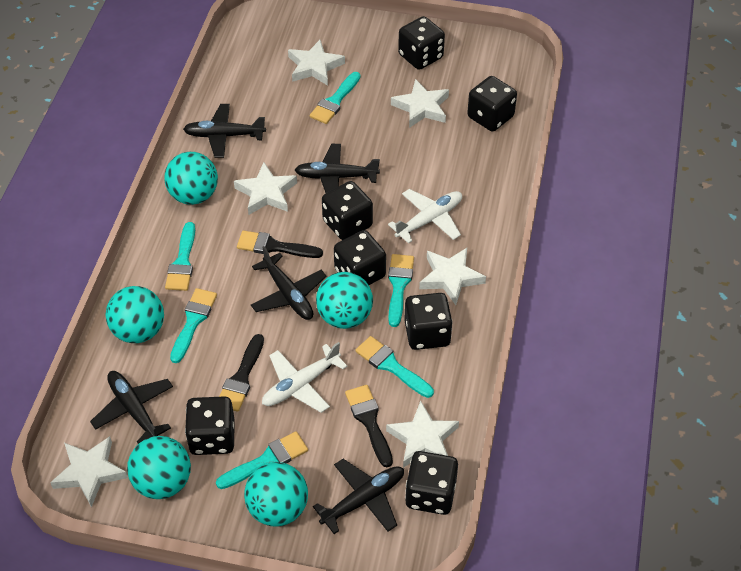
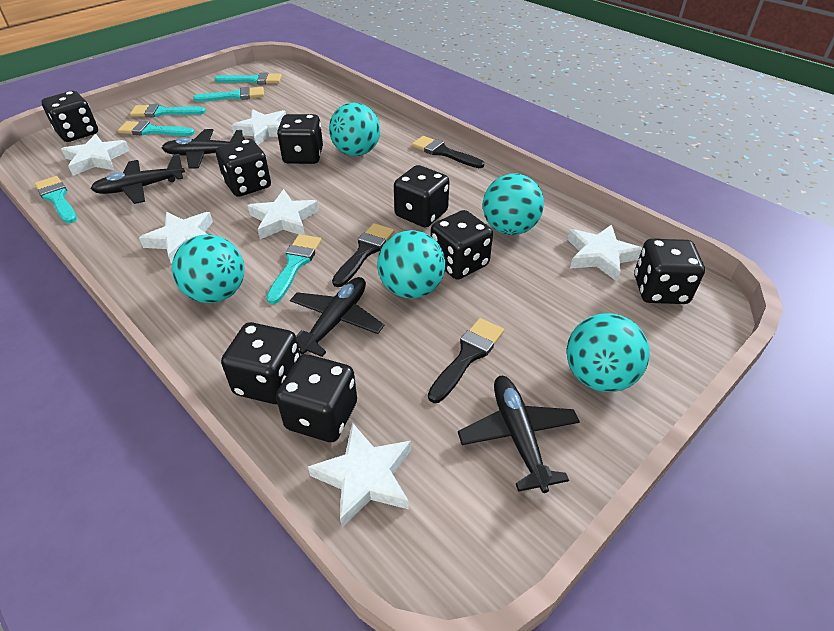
black dice: [185,396,235,455] [322,181,373,240] [334,230,386,285] [398,16,445,70] [404,293,453,350] [405,451,458,515] [467,76,517,132] = 7 -> [41,91,98,142] [216,139,271,197] [221,322,300,404] [276,354,357,442] [277,114,323,164] [394,165,450,227] [431,210,493,280] [634,239,705,304] = 8
black plane: [90,371,173,444] [183,104,266,158] [251,246,327,320] [295,144,380,193] [313,459,404,534] = 5 -> [91,154,185,204] [162,129,245,169] [290,277,384,357] [458,376,580,493] = 4
white plane: [262,342,347,413] [388,189,462,244] = 2 -> none = 0

